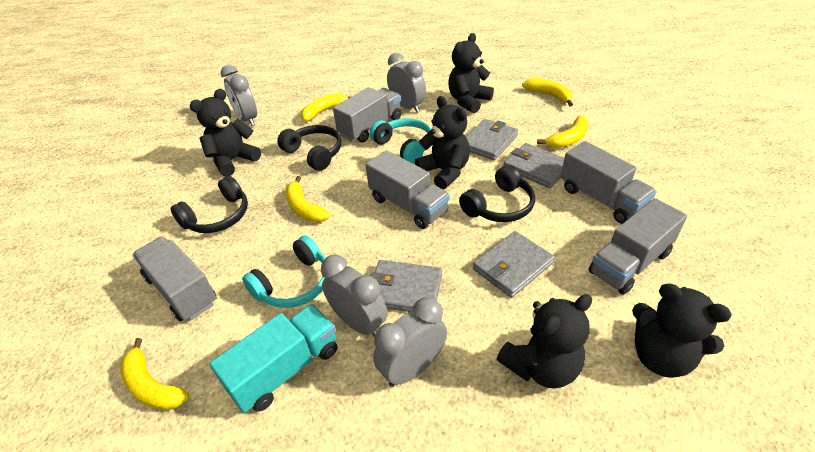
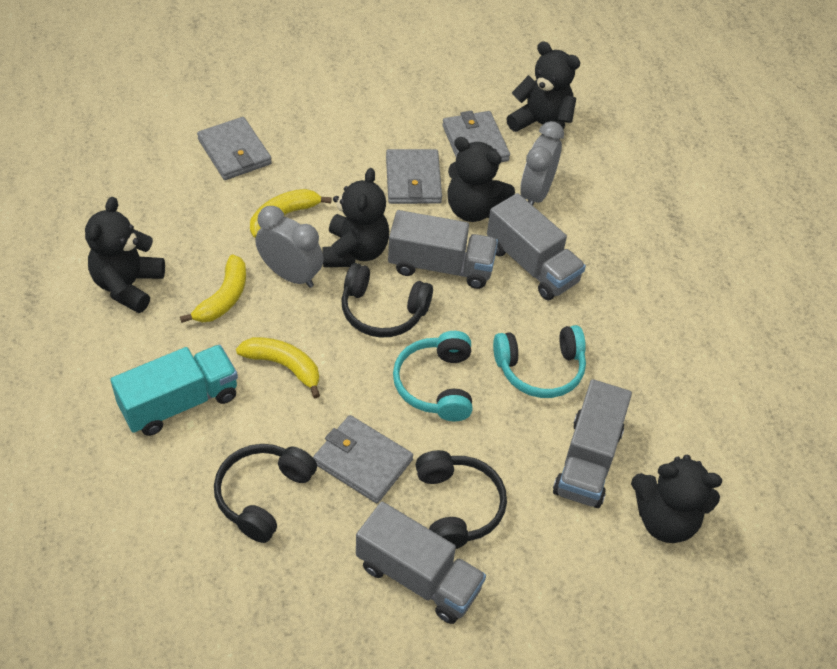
grey clock: [221,65,257,126] [321,255,387,337] [373,297,447,387] [387,53,426,113] = 4 -> [255,206,324,288] [520,121,564,205] = 2
grey truck: [132,237,216,321] [333,87,402,142] [366,150,450,229] [561,141,656,224] [589,198,687,295] = 5 -> [356,501,486,624] [388,210,498,289] [487,193,586,300] [553,379,632,508] = 4
yellow banana: [120,338,189,410] [285,176,331,222] [301,93,350,122] [522,78,573,106] [537,116,589,148] = 5 -> [180,254,246,323] [236,337,320,398] [250,189,332,238] = 3

